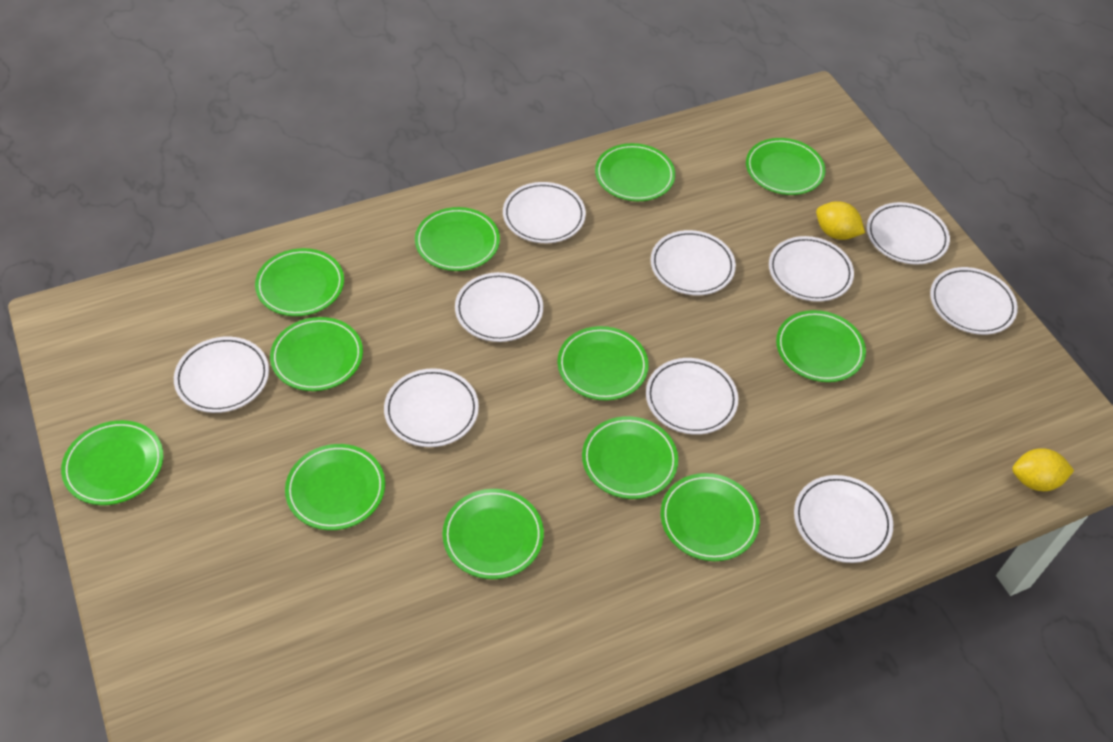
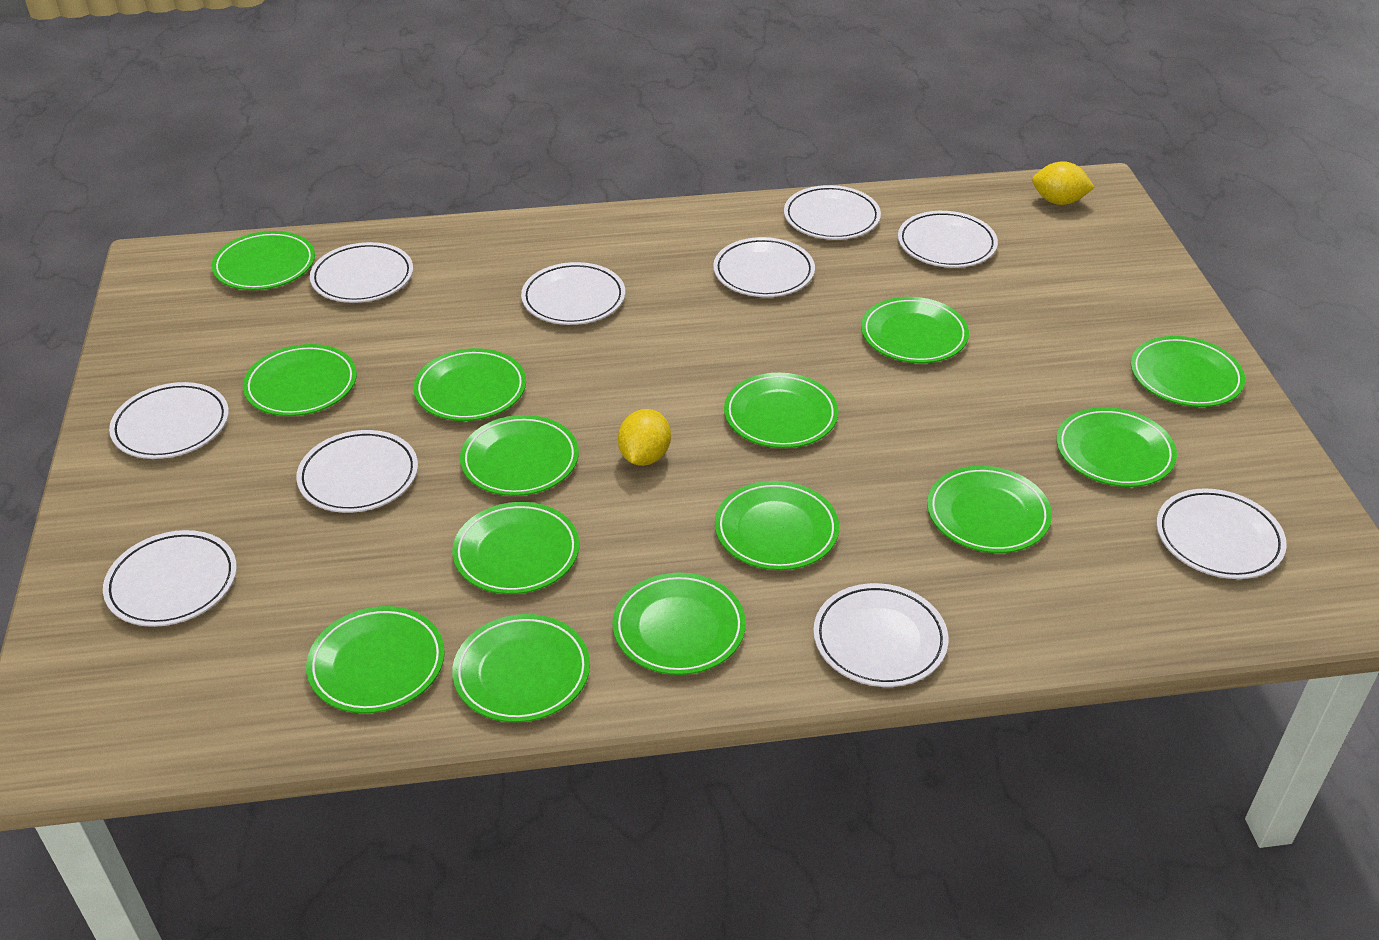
green plate: [61,420,163,505] [255,248,344,316] [270,317,363,391] [285,444,385,530] [415,207,500,271] [442,489,544,579] [557,326,649,401] [582,416,678,499] [595,143,675,201] [661,473,760,561] [746,138,825,195] [776,310,866,382] = 12 -> [212,231,315,290] [243,344,357,416] [306,606,445,713] [413,348,526,421] [452,502,579,594] [452,614,590,722] [460,415,579,496] [612,573,746,675] [715,481,839,570] [724,373,838,448] [861,297,969,363] [927,466,1052,553] [1056,407,1177,487] [1131,336,1245,407] = 14

